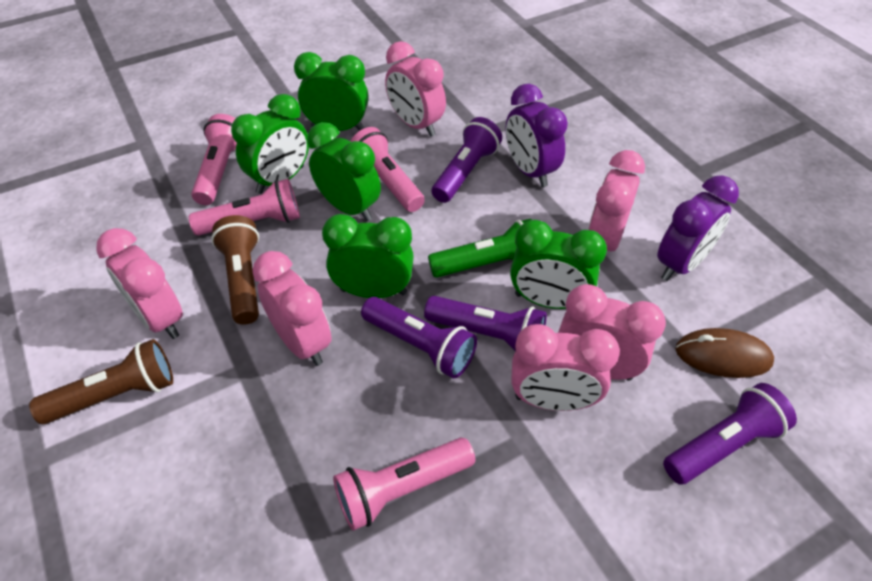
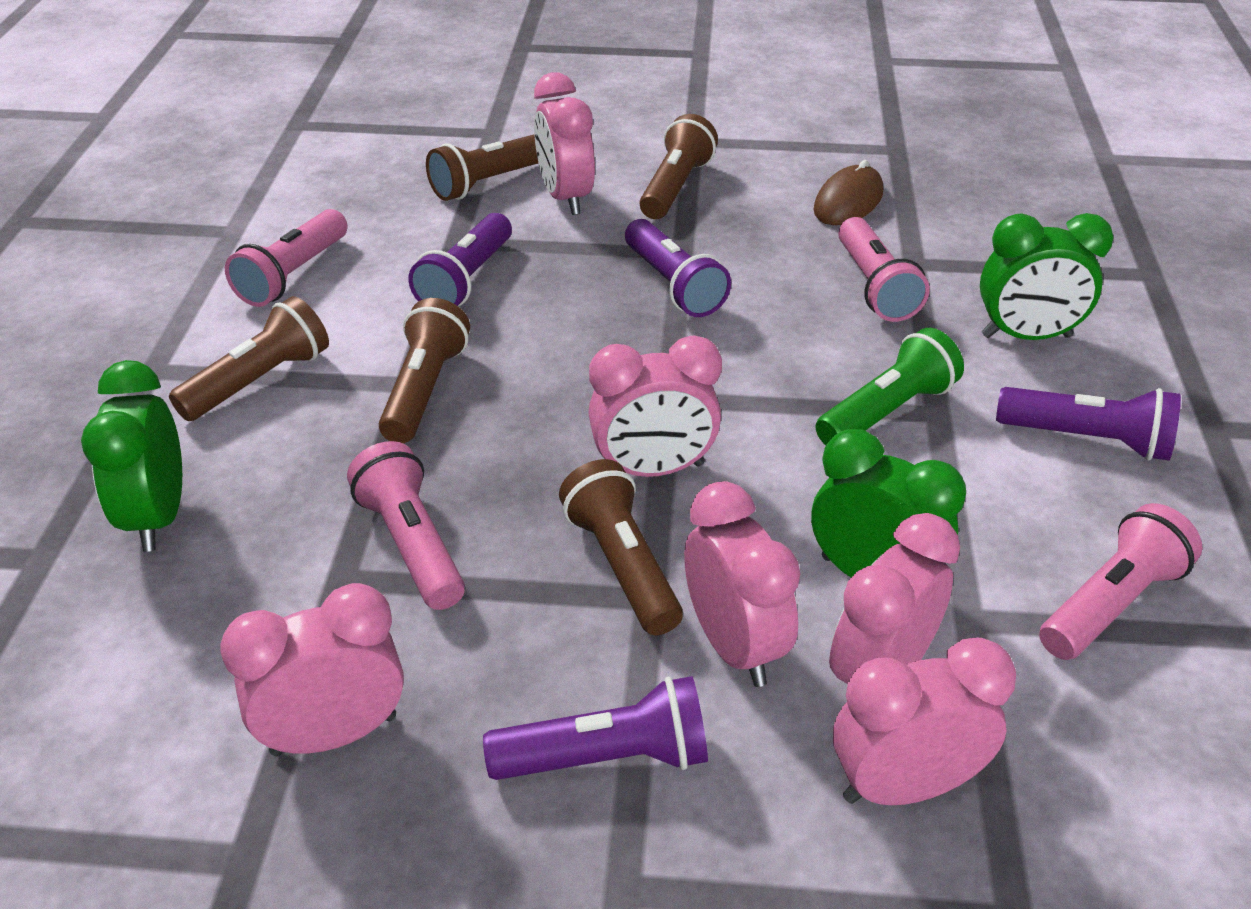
brown flashlight: [29,339,173,424] [211,215,259,325] = 2 -> [169,296,329,421] [379,298,470,443] [426,134,538,201] [559,459,683,635] [639,114,718,219] = 5
green clock: [231,94,309,194] [294,52,369,131] [307,122,381,221] [322,214,414,298] [510,220,607,309] = 5 -> [81,360,182,552] [811,429,966,577] [980,213,1114,340] = 3
purple clock: [506,84,568,187] [657,175,739,281] = 2 -> none = 0

